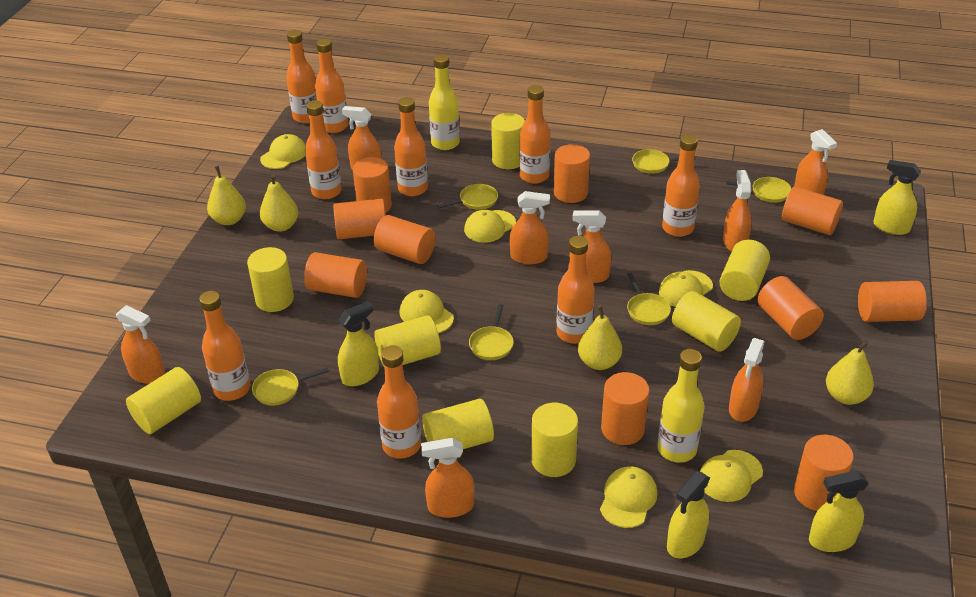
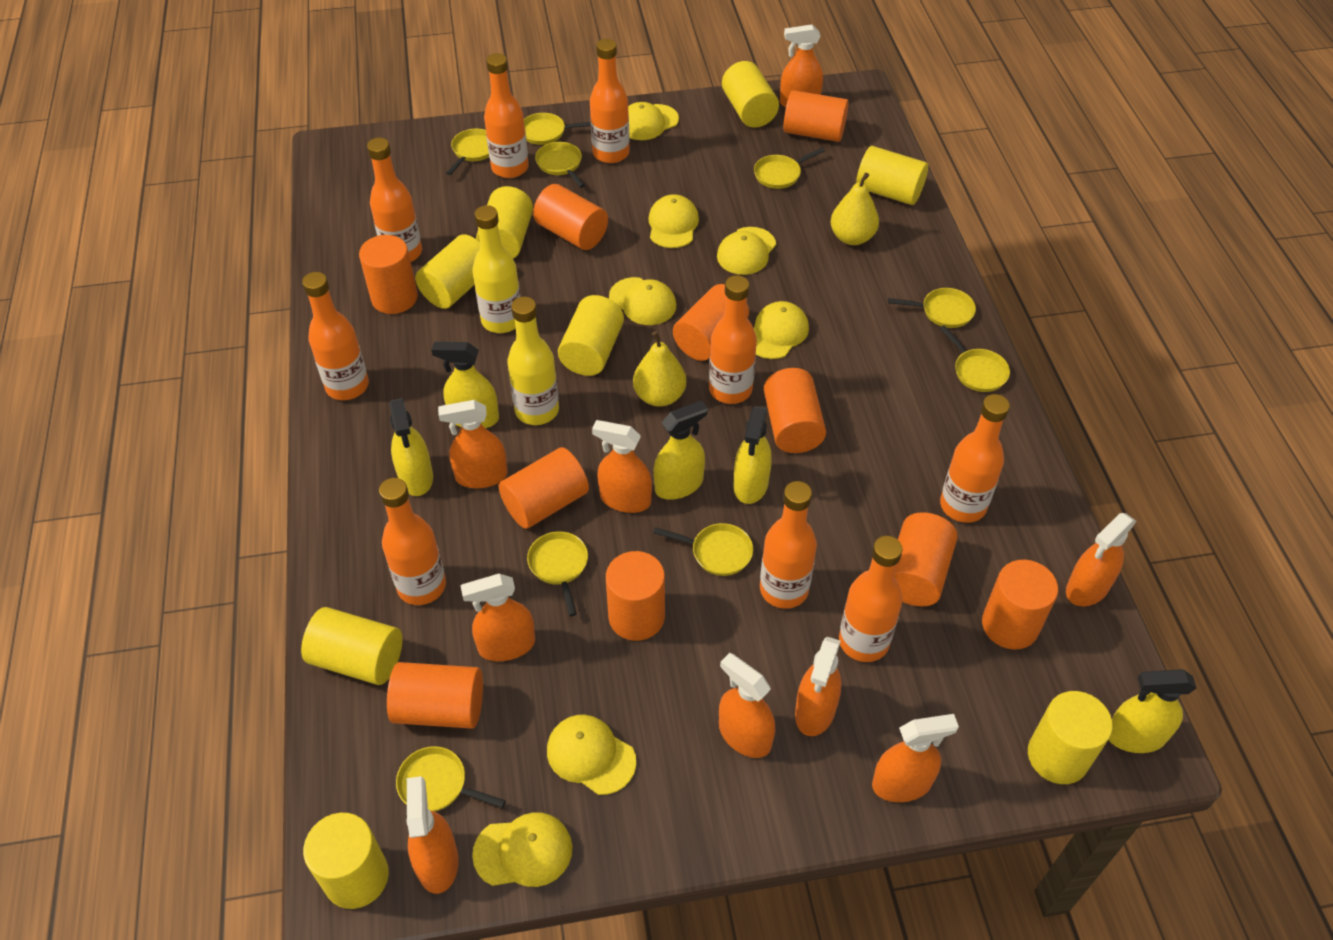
orange spray bottle: [116,305,165,384] [342,106,382,170] [421,438,475,518] [510,191,550,264] [572,210,611,283] [723,170,752,252] [729,338,765,422] [794,129,837,195] = 8 -> [406,776,459,894] [438,400,508,488] [460,574,535,661] [592,420,652,513] [719,653,775,758] [780,25,823,107] [795,637,841,736] [872,714,959,802] [1066,513,1136,606] = 9
yellow cap: [260,134,306,169] [400,290,454,333] [464,210,516,243] [600,466,658,528] [659,270,713,307] [700,450,763,502] = 6 -> [472,812,572,887] [547,715,636,795] [609,277,676,325] [628,102,679,140] [648,194,699,248] [717,227,776,275] [754,301,809,359] = 7
yellow pan: [252,367,329,406] [437,184,498,210] [469,304,514,360] [627,273,671,325] [632,149,695,174] [726,177,791,203] = 6 -> [396,746,506,812] [446,129,489,175] [524,113,591,145] [527,531,588,616] [535,142,585,188] [653,523,753,576] [754,148,825,189] [888,288,976,328] [940,325,1010,392] = 9
yellow pear: [207,166,246,225] [260,174,298,232] [578,305,622,370] [826,340,874,405] = 4 -> [633,331,686,407] [831,173,879,245] = 2
yellow spray bottle: [338,301,379,386] [667,472,710,559] [809,470,869,552] [873,160,921,235] = 4 -> [389,398,433,496] [432,342,499,429] [654,400,708,500] [734,406,772,504] [1109,669,1197,753] = 5

